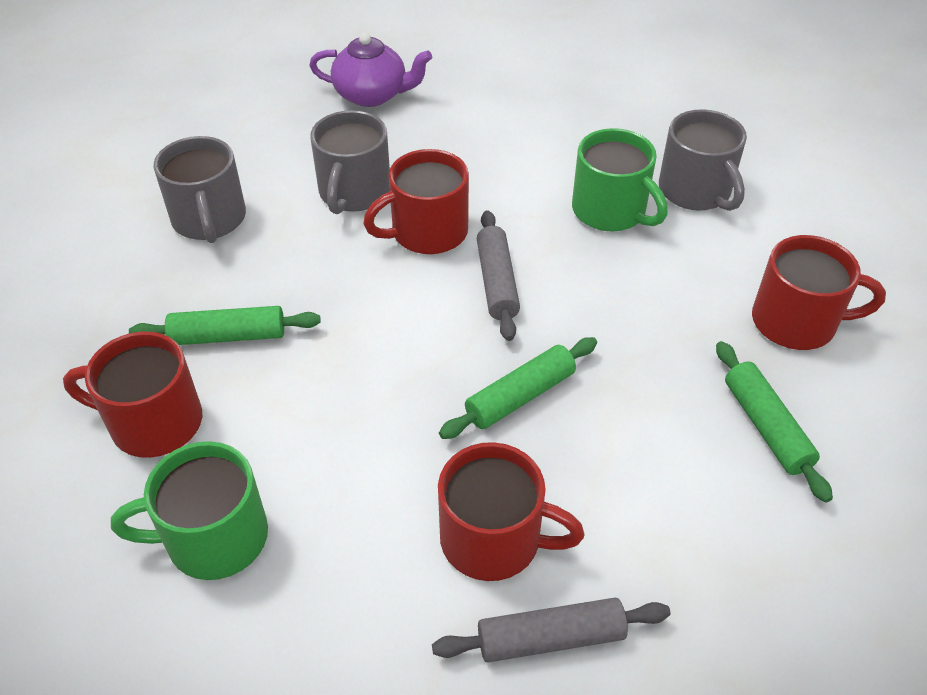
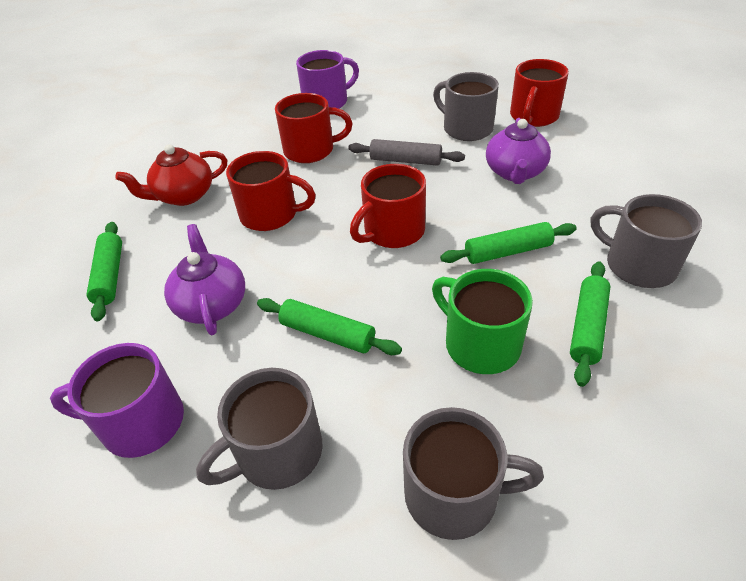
green mug: [111,441,268,580] [572,128,668,231] = 2 -> [432,269,533,374] = 1
green rolling pin: [129,306,321,345] [439,337,597,439] [716,341,833,503] = 3 -> [87,222,122,322] [257,298,402,355] [440,222,577,264] [570,261,611,387] = 4
grey mug: [153,136,246,243] [311,110,390,214] [659,109,747,211] = 3 -> [196,368,323,490] [403,407,544,540] [433,72,499,141] [591,194,702,288] = 4
grey rolling pin: [432,598,670,663] [477,210,520,341] = 2 -> [348,139,465,166] = 1
purple mug: none = 0 -> [50,343,184,458] [296,50,359,109] = 2
purple teapot: [309,33,432,107] = 1 -> [164,224,245,335] [486,118,551,184] = 2
red teapot: none = 0 -> [115,144,227,206] = 1

